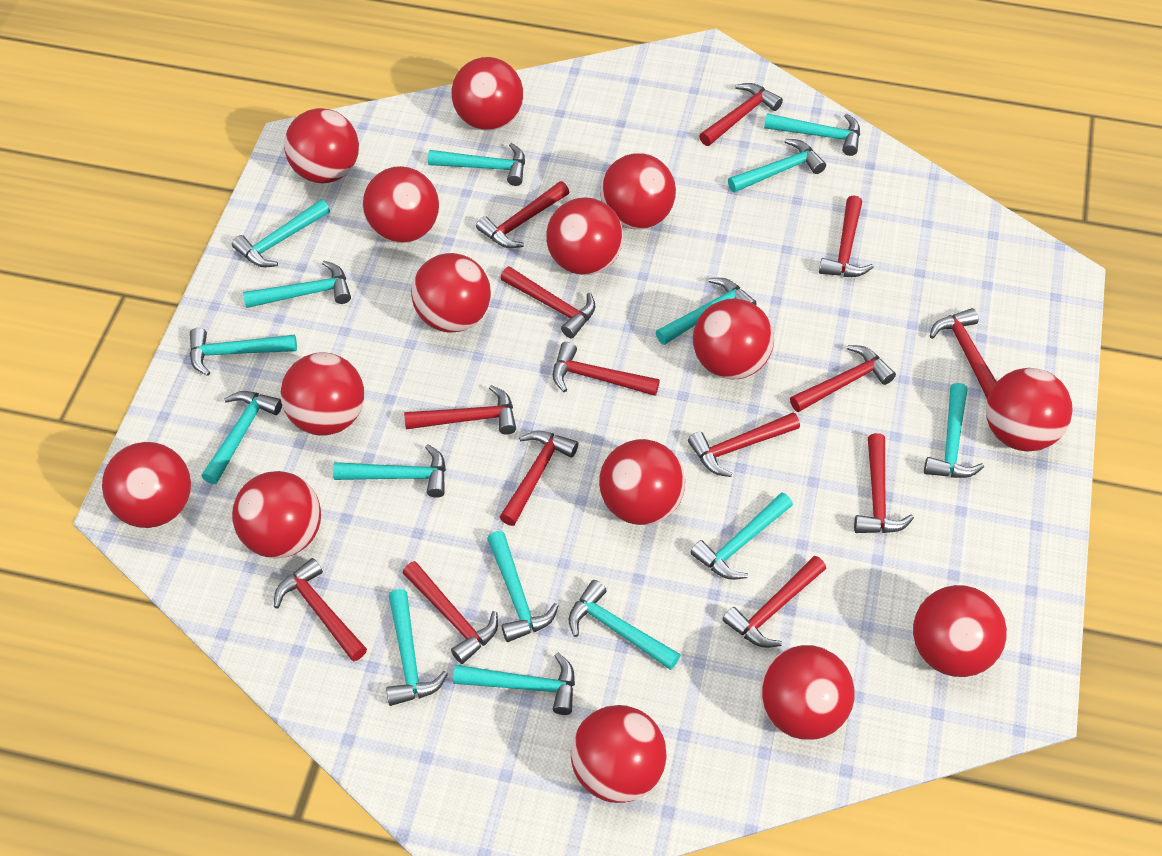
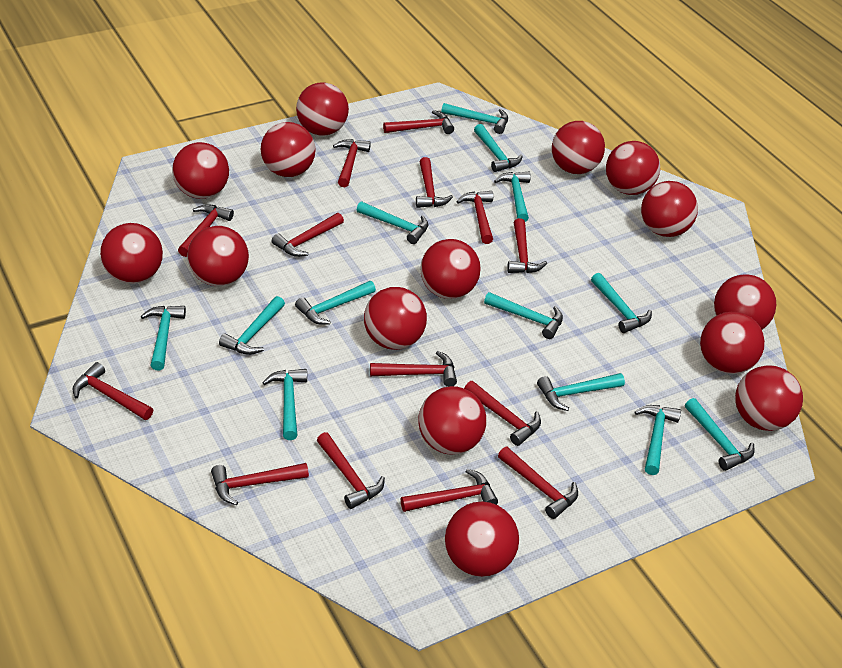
turquoise hammer: [190,328,297,376] [201,391,282,485] [232,199,330,268] [243,261,351,308] [333,444,446,498] [386,589,448,706] [428,143,525,186] [453,652,575,715] [487,531,559,642] [569,580,680,670] [656,278,757,345] [690,492,793,580] [728,139,826,193] [764,113,860,156] [924,383,984,478] = 15 -> [141,306,186,370] [219,296,285,355] [262,369,307,440] [295,281,376,325] [357,202,429,244] [441,103,508,134] [474,124,523,172] [484,292,563,339] [494,172,531,222] [537,373,625,411] [591,273,652,333] [634,405,681,475] [685,398,755,471] = 13

